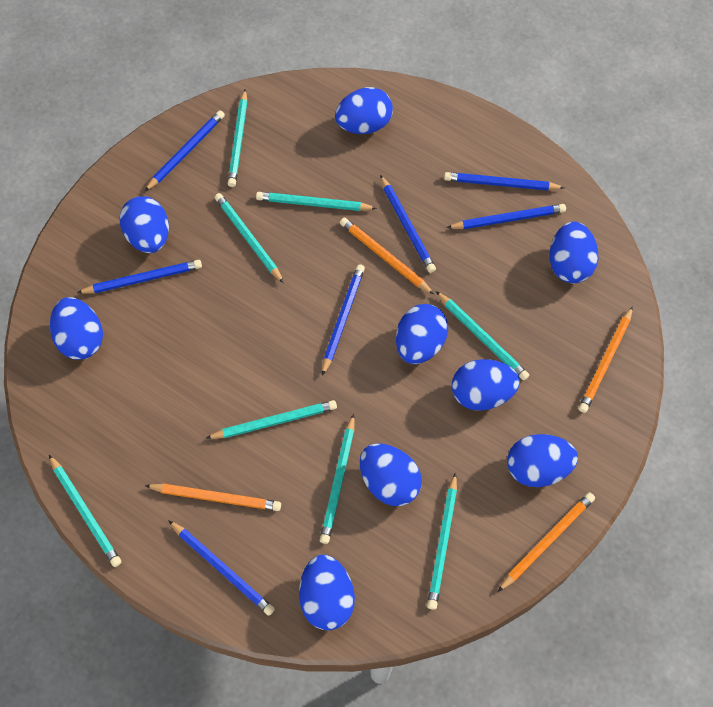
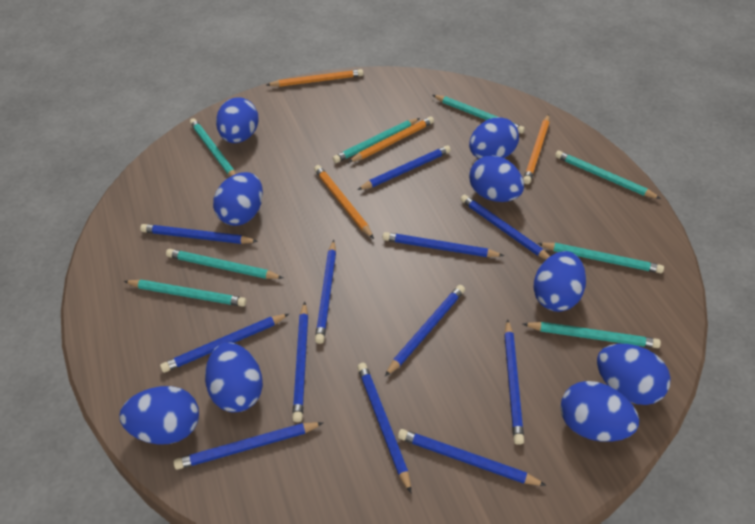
blue pencil: [77,260,202,294] [144,110,225,192] [168,520,275,616] [322,264,365,376] [380,175,436,273] [444,172,565,191] [446,204,566,229] = 7 -> [140,224,258,244] [160,314,289,373] [173,422,323,470] [292,302,308,422] [315,240,336,344] [357,145,451,190] [357,363,411,493] [383,232,504,257] [385,285,465,376] [398,429,547,486] [460,195,550,259] [504,319,524,445] = 12

